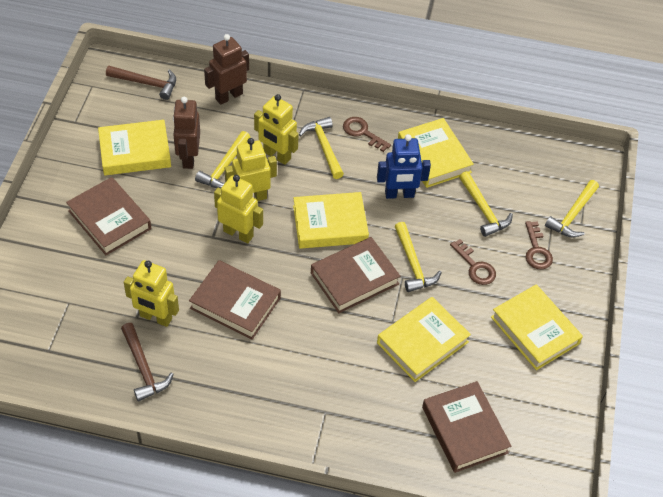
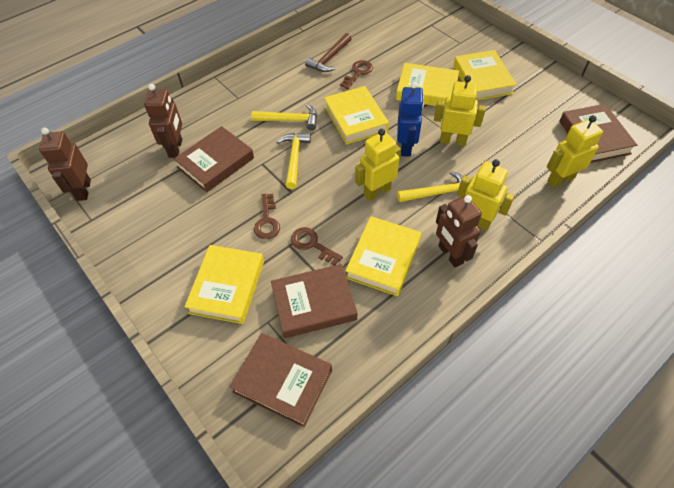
brown hammer: [106,66,176,100] [121,323,174,401] = 2 -> [305,33,352,72] = 1
brown robot: [173,97,200,169] [204,34,249,105] = 2 -> [39,128,91,201] [144,84,182,158] [436,195,482,267] = 3
yellow hammer: [195,131,250,188] [299,117,344,179] [394,222,442,292] [459,171,513,237] [545,180,599,238] = 5 -> [252,104,317,130] [277,133,311,189] [397,171,463,202] = 3

